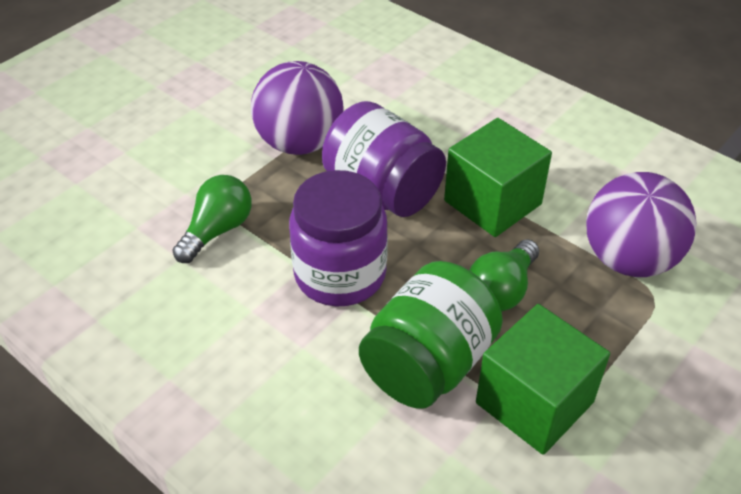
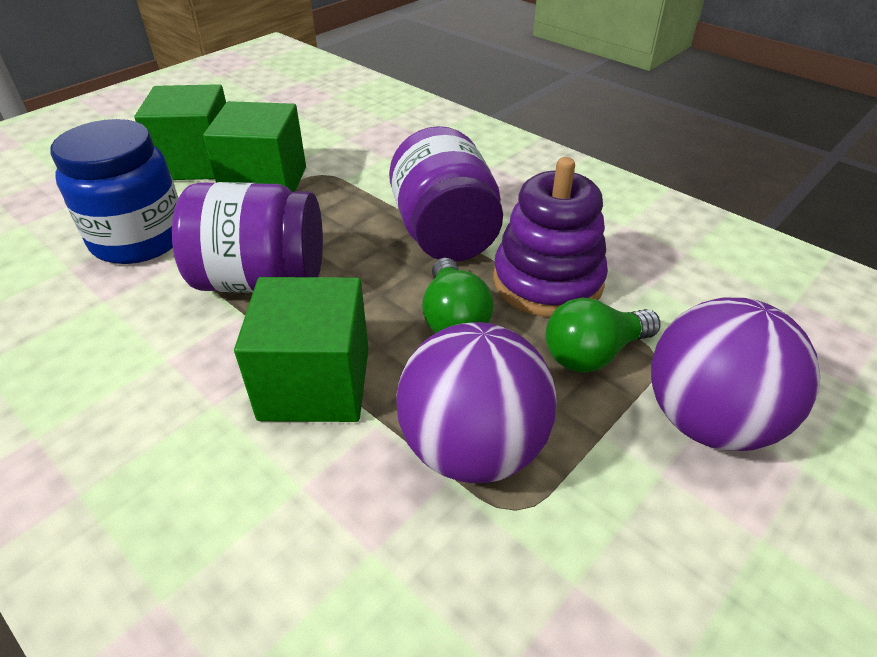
blue jar: none = 0 -> [50,119,178,264] = 1
green cube: [444,118,552,237] [476,304,610,455] = 2 -> [134,84,226,180] [203,101,306,192] [234,277,369,422] = 3
green jar: [359,261,503,409] = 1 -> none = 0
purple stacking toy: none = 0 -> [493,157,608,317] = 1

